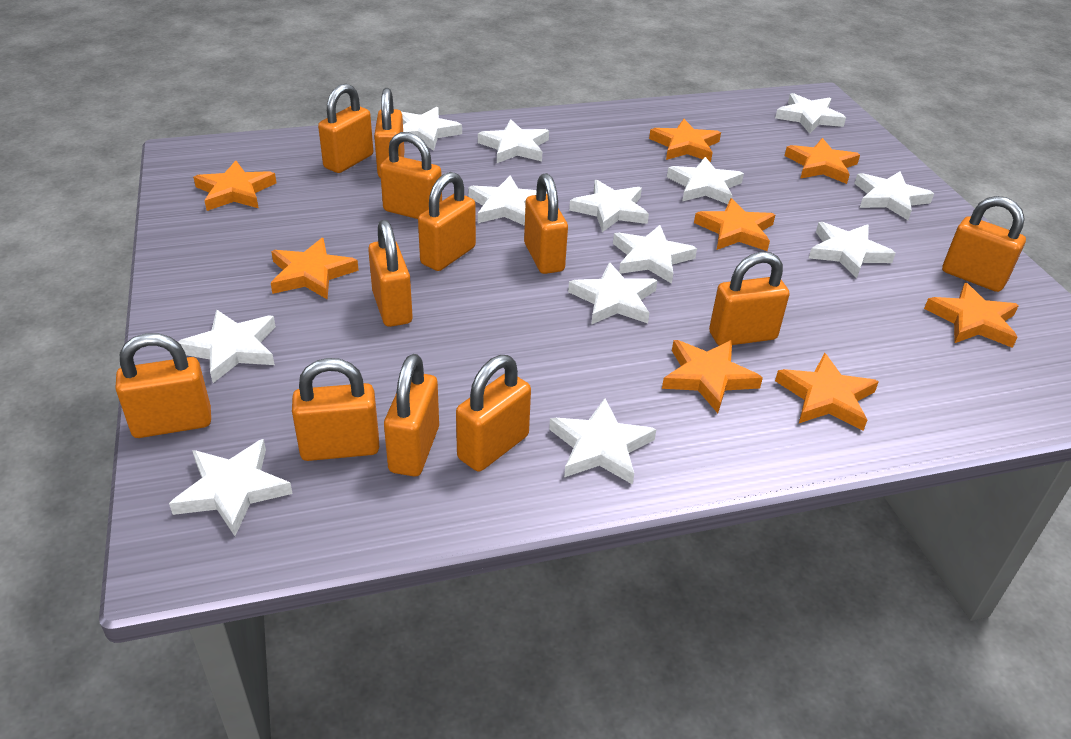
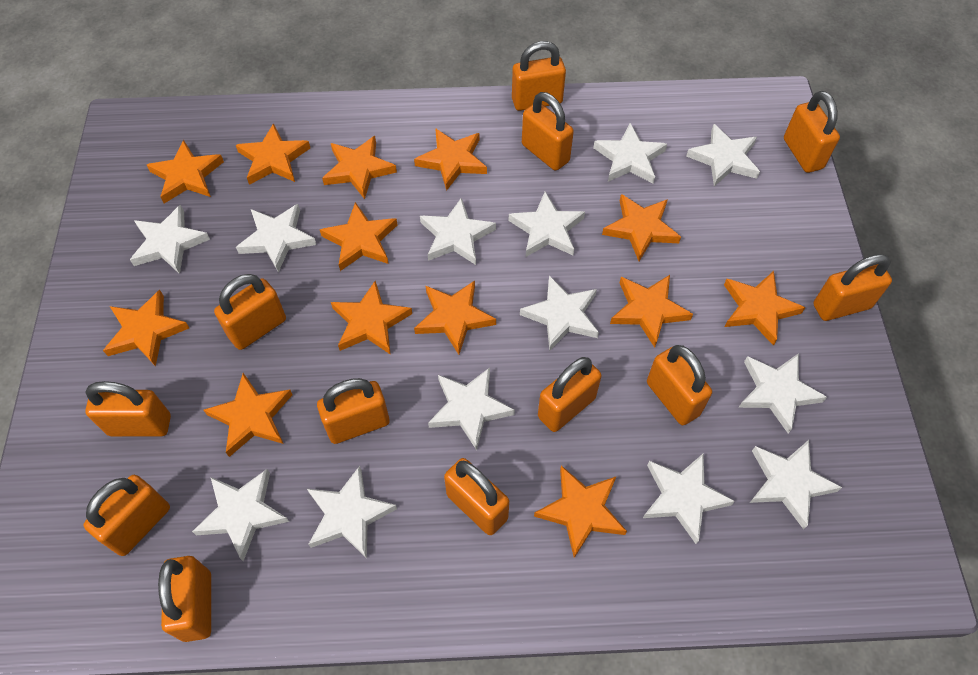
orange star: [193,161,276,211] [271,238,359,299] [649,119,721,162] [662,340,763,413] [694,198,775,251] [775,353,879,431] [785,138,860,184] [924,283,1019,348] = 8 -> [103,290,189,367] [147,140,224,203] [204,373,292,457] [236,123,310,185] [320,202,397,271] [322,136,397,199] [331,281,412,355] [414,128,487,191] [414,280,496,355] [534,466,627,558] [602,194,681,261] [610,275,693,347] [724,271,805,346] = 13

